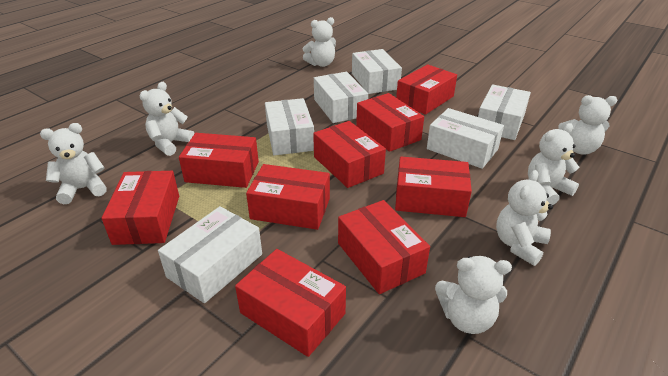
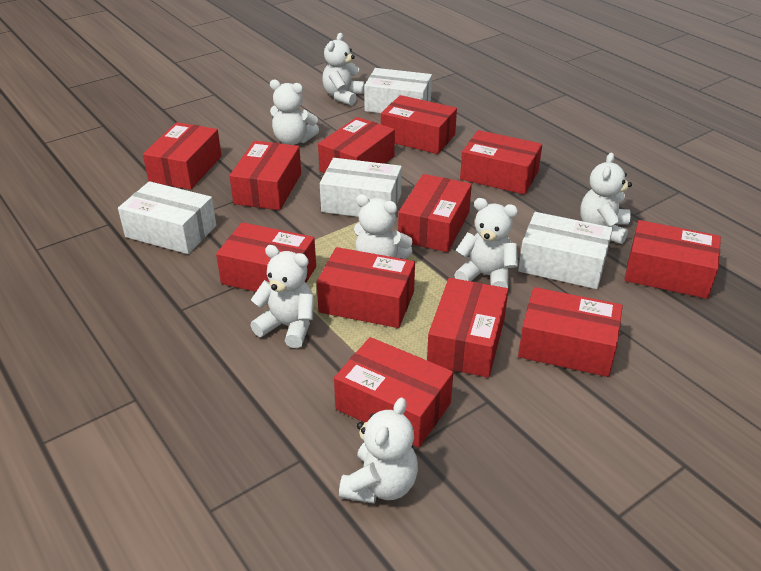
red box: [102,171,179,245] [179,133,259,188] [235,249,346,357] [246,164,330,230] [313,121,386,188] [338,200,430,294] [356,93,424,152] [395,157,472,217] [396,64,457,115] = 9 -> [143,122,222,190] [216,222,316,292] [229,141,301,210] [317,247,415,328] [318,117,395,173] [334,337,453,448] [381,95,457,154] [398,174,472,252] [427,278,508,378] [460,130,542,195] [518,287,623,377] [624,220,721,299] = 12
white box: [158,206,262,303] [265,98,314,155] [314,72,368,123] [352,49,402,94] [427,108,504,169] [478,84,531,140] = 6 -> [118,181,216,254] [320,158,402,217] [364,68,432,113] [518,212,613,289] = 4

